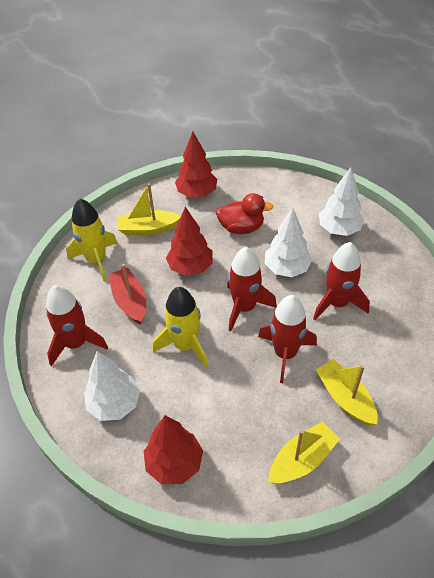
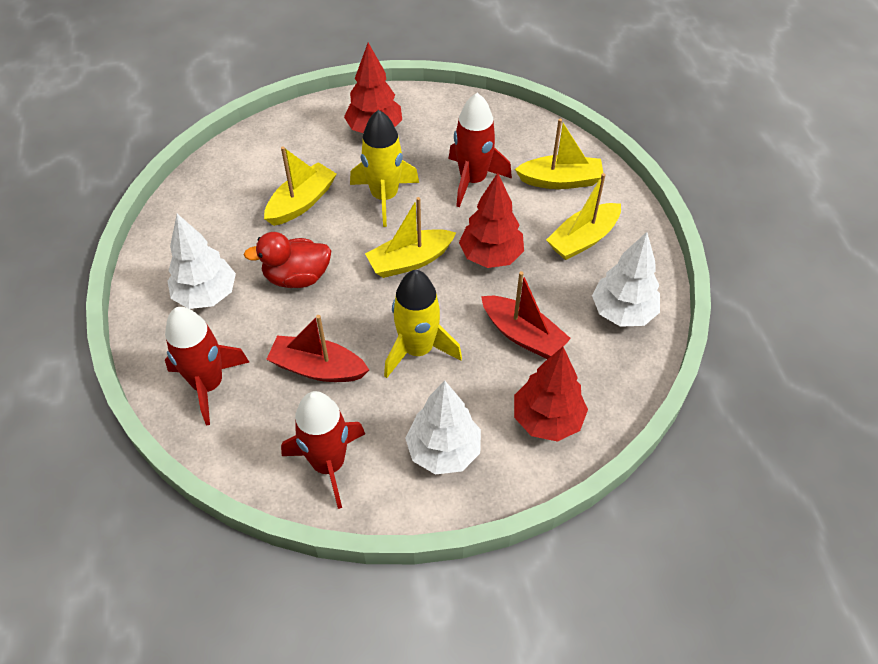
red boat: [109,264,146,325] = 1 -> [266,315,369,382] [481,271,571,359] = 2
red rocket: [46,285,108,366] [227,247,277,331] [258,295,317,383] [313,242,370,320] = 4 -> [165,307,249,425] [281,391,365,509] [449,93,512,207] = 3
yellow boat: [117,183,181,235] [268,421,340,484] [316,359,378,426] = 3 -> [264,147,337,226] [365,197,456,278] [515,118,603,189] [546,173,621,260] = 4

